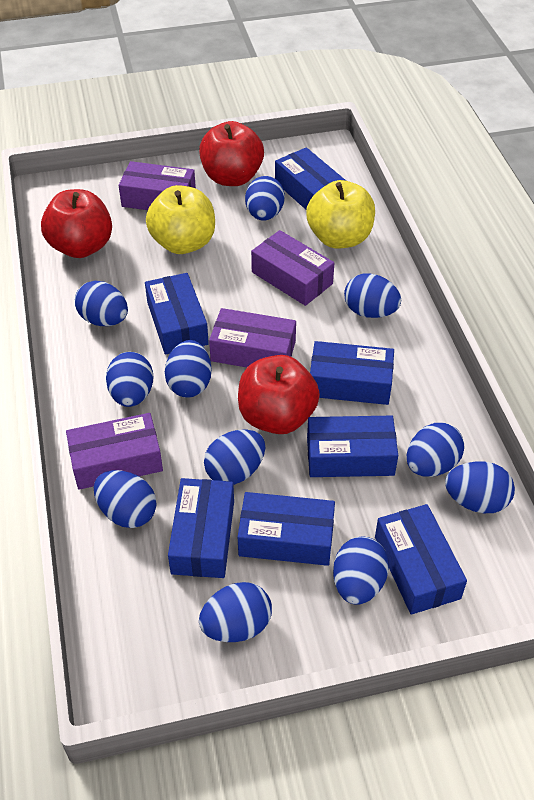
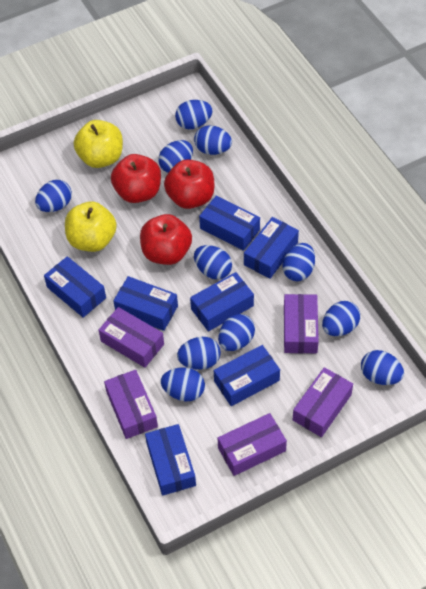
purple box: [66,413,163,490] [119,161,196,210] [209,308,296,367] [251,230,334,306] = 4 -> [99,307,164,368] [104,370,158,439] [218,413,287,476] [284,294,319,353] [293,367,353,437] = 5

